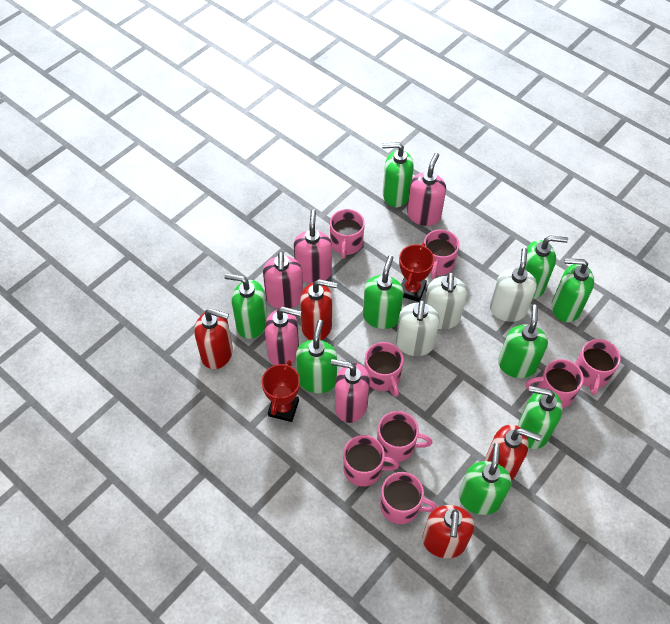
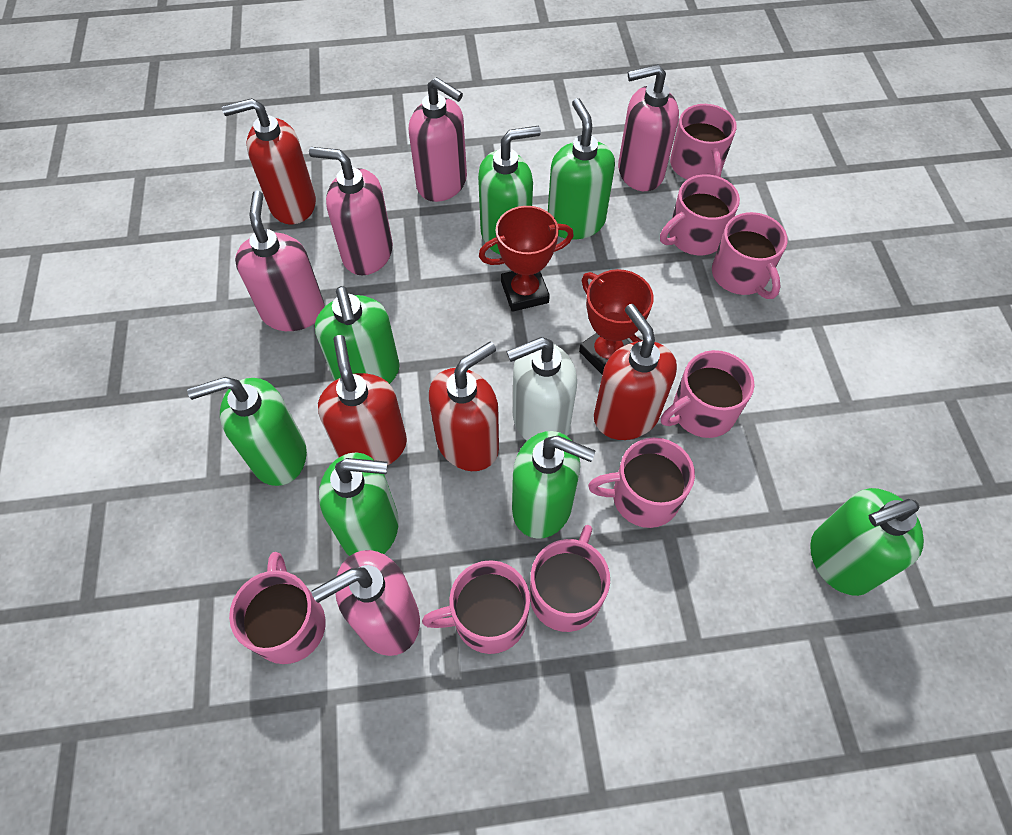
green soap dispenser: [224,274,267,339] [296,320,337,393] [363,255,404,329] [382,142,414,207] [459,443,511,515] [498,305,548,378] [518,386,563,449] [525,236,568,299] [552,258,594,322] = 9 -> [187,377,307,486] [315,286,400,384] [319,452,399,556] [478,126,541,255] [512,431,595,539] [548,98,615,239] [810,488,924,596] = 7
white soap dispenser: [396,300,440,356] [425,272,467,329] [490,248,537,322] = 3 -> [506,337,577,441] = 1

